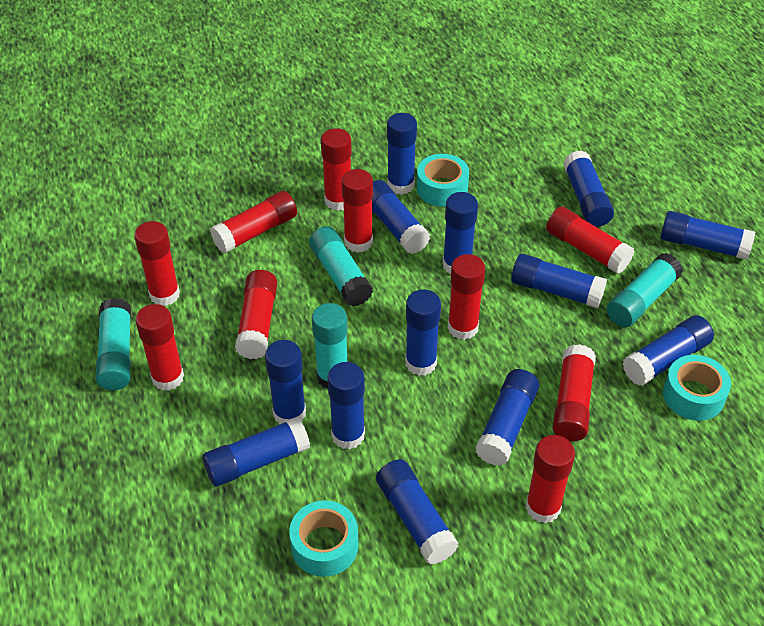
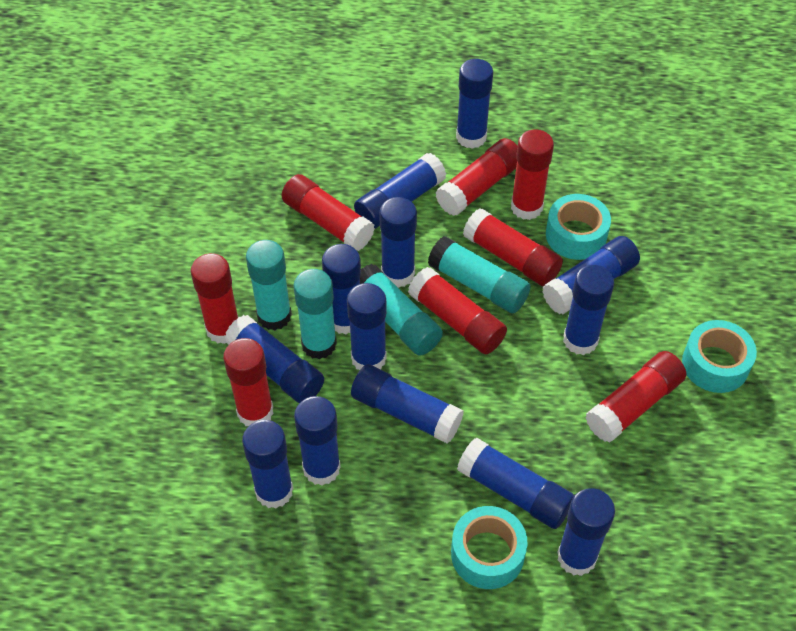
red glue stick: [134,221,180,306] [135,304,184,391] [210,191,297,254] [235,270,278,359] [321,128,352,211] [341,169,373,253] [448,254,485,340] [526,435,575,523] [546,206,634,274] [553,344,596,441] = 10 -> [191,253,238,344] [223,338,273,426] [282,174,375,251] [408,267,507,354] [436,138,518,216] [463,208,563,287] [511,129,554,220] [585,351,686,443] = 8

